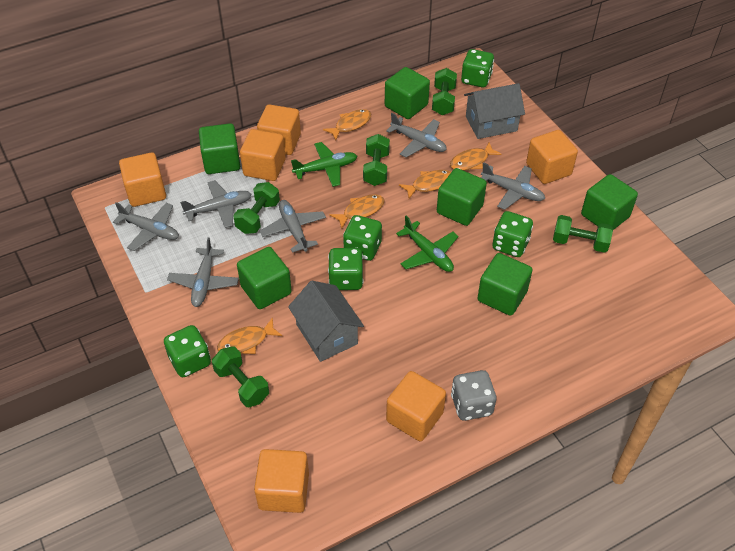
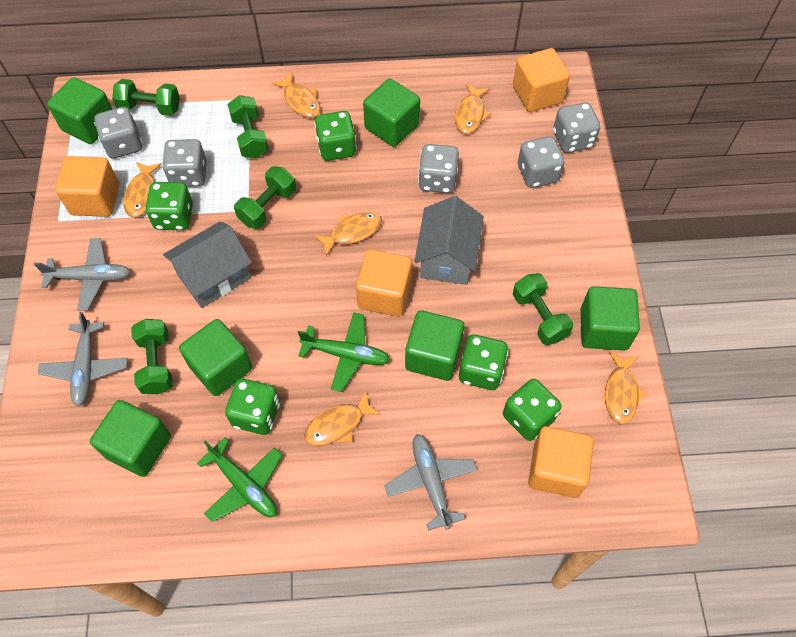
grey dice: [451,370,496,421] = 1 -> [94,107,142,159] [162,139,207,187] [418,144,459,193] [518,136,565,188] [553,102,600,153] = 5
grey plane: [113,202,179,251] [167,237,239,307] [180,180,252,228] [260,200,326,253] [386,113,447,157] [481,162,545,210] = 6 -> [34,238,131,310] [38,312,128,407] [384,434,477,531] = 3
orange cube: [119,152,166,207] [240,129,286,181] [254,449,309,513] [257,104,301,155] [386,371,446,441] [526,130,578,184] = 6 -> [55,156,119,217] [356,249,412,317] [513,48,570,112] [528,426,594,498] = 4
orange fish: [217,317,282,354] [323,109,371,140] [330,194,385,229] [399,170,451,199] [450,142,502,171] = 5 -> [124,162,161,217] [272,72,320,118] [304,391,381,446] [314,212,382,256] [455,84,491,134] [605,352,647,424] = 6

